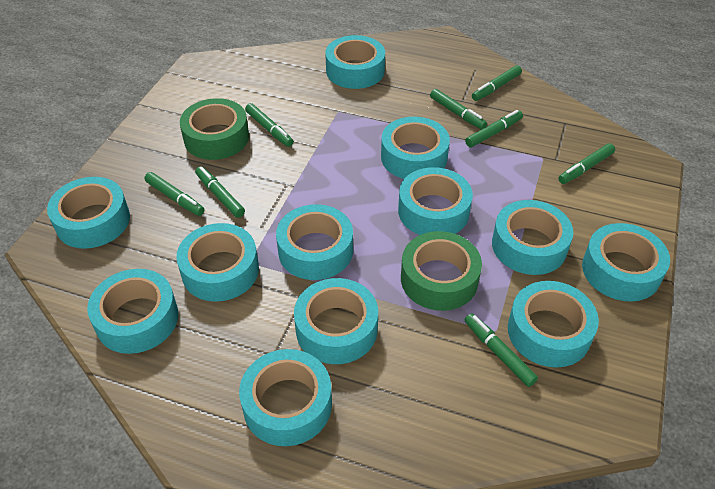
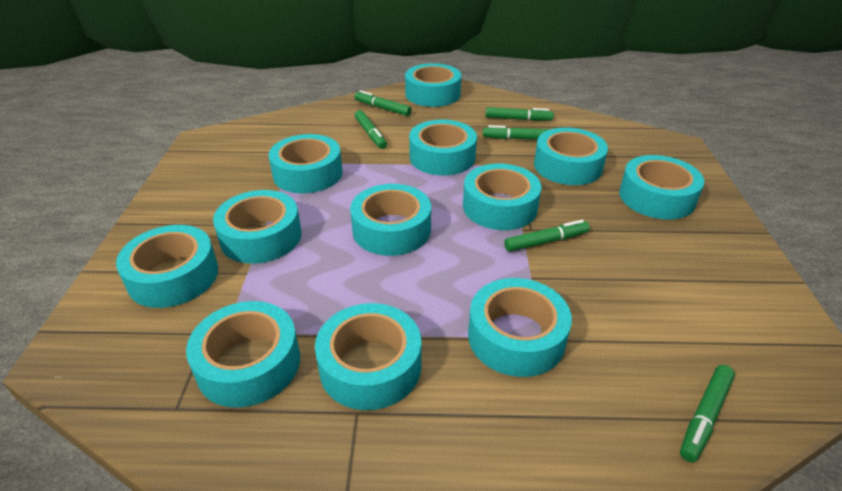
green marker: [144,172,204,216] [195,166,245,218] [245,103,293,147] [430,89,487,129] [465,110,523,147] [465,313,538,387] [472,65,522,101] [558,143,615,184] = 8 -> [355,90,412,116] [355,110,387,149] [483,125,550,140] [485,107,554,121] [504,220,590,252] [680,365,735,462] = 6
green tape: [180,98,249,160] [401,231,482,311] = 2 -> none = 0

